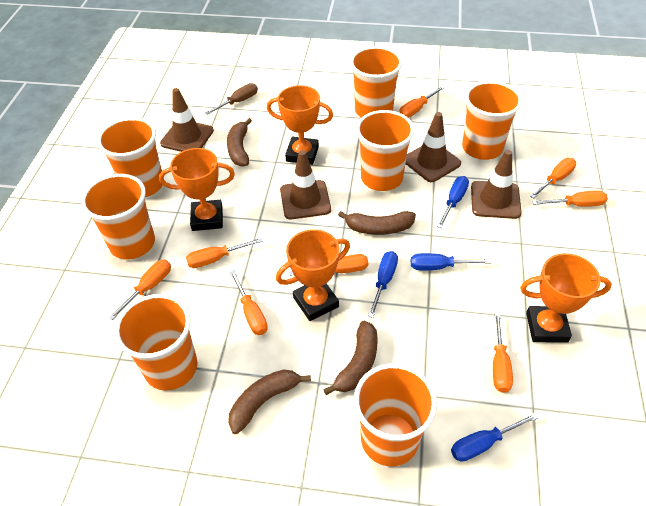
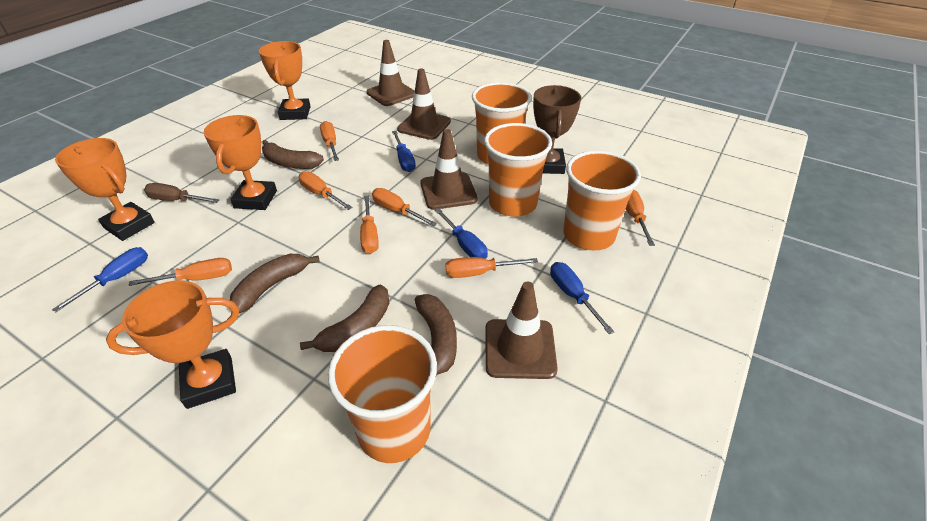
brown trophy: none = 0 -> [533,85,581,174] = 1
orange cup: [81,174,155,259] [97,118,163,197] [115,294,197,391] [350,46,402,118] [354,363,437,466] [356,110,415,191] [462,81,522,160] = 7 -> [328,325,437,463] [472,82,532,164] [484,123,552,217] [563,150,641,251] = 4
orange screwdriver: [109,260,171,320] [186,238,263,268] [230,270,268,335] [289,254,368,276] [399,86,445,118] [493,312,513,393] [530,158,576,198] [532,190,608,207] = 8 -> [128,258,232,286] [299,171,353,210] [320,121,339,161] [360,196,379,254] [372,188,437,227] [445,257,538,278] [626,190,655,246] = 7

